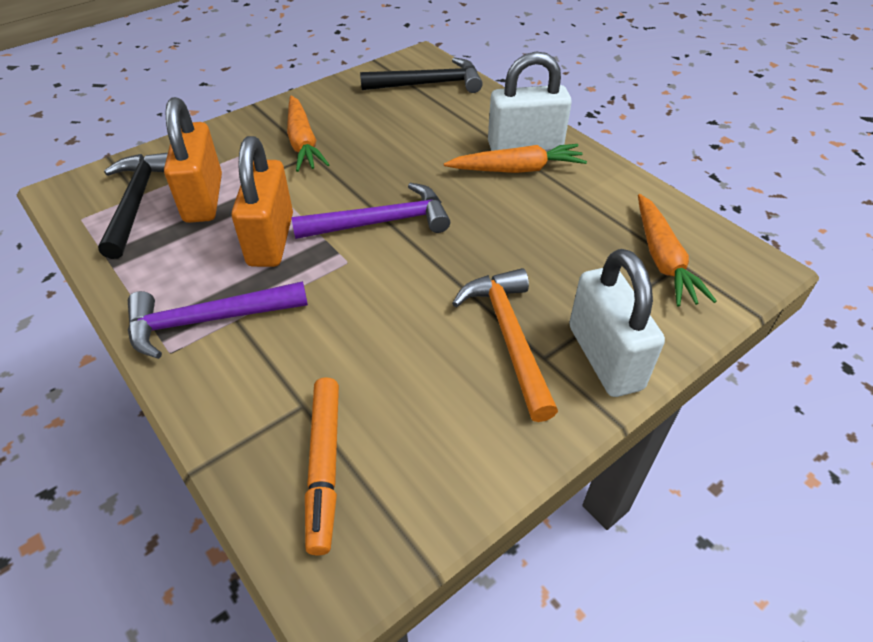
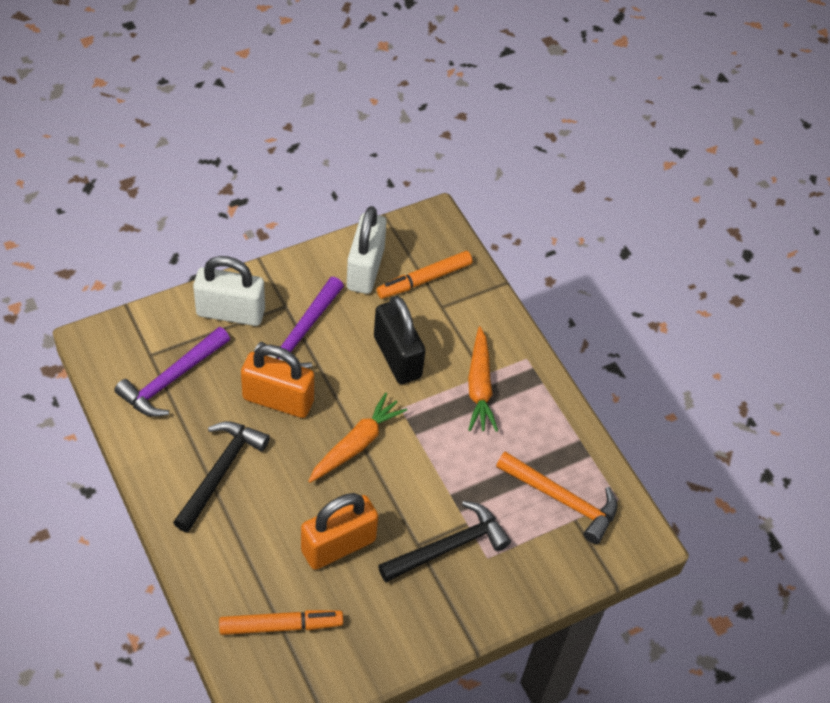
black padlock: none = 0 -> [374,296,426,384] = 1
orange carrot: [287,96,330,172] [444,144,587,173] [638,194,717,307] = 3 -> [308,393,407,483] [468,326,498,432] = 2
orange marker: [305,377,339,555] = 1 -> [219,610,343,635] [377,251,472,299] = 2

